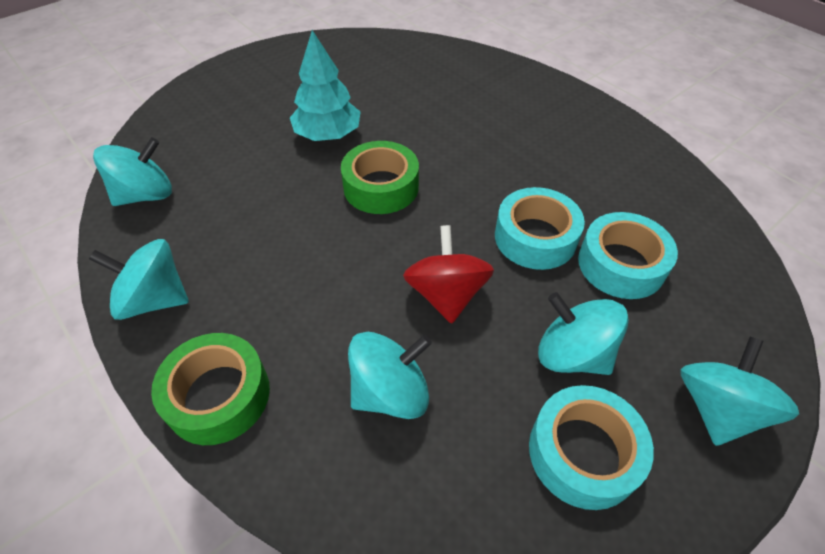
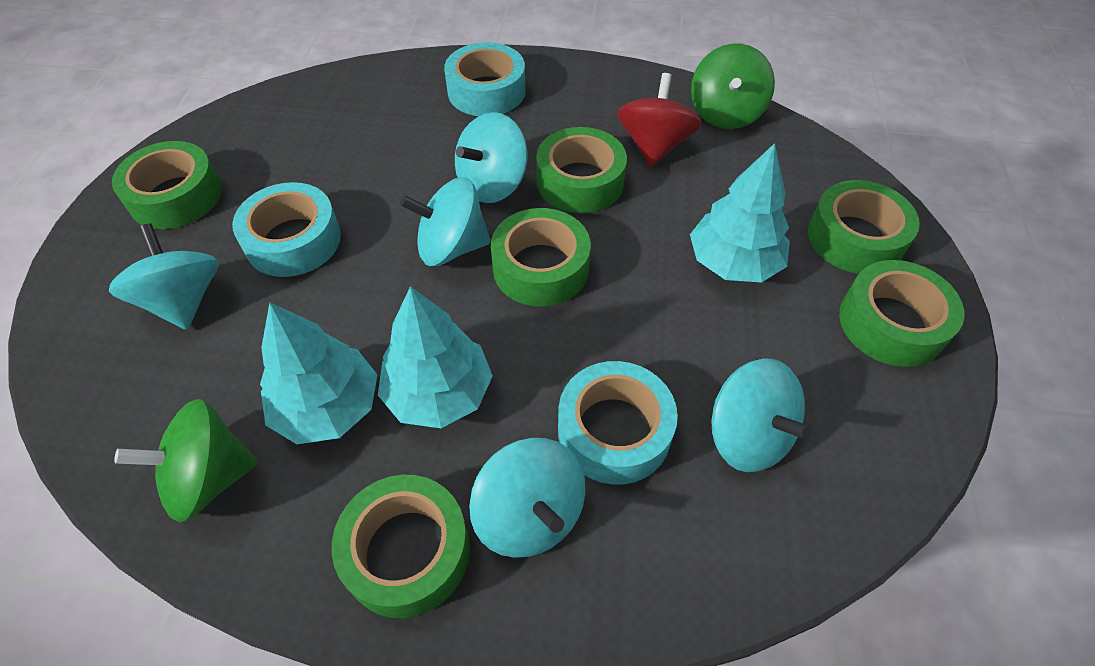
green spinning top: none = 0 -> [114,399,258,522] [691,44,775,129] = 2
green tape: [151,333,270,445] [341,141,419,214] = 2 -> [112,141,222,229] [332,475,470,618] [490,208,591,306] [536,127,627,213] [808,180,920,274] [839,260,964,367] = 6
turquoise tree: [290,30,361,141] = 1 -> [260,303,377,444] [378,286,493,428] [690,143,790,283] = 3

